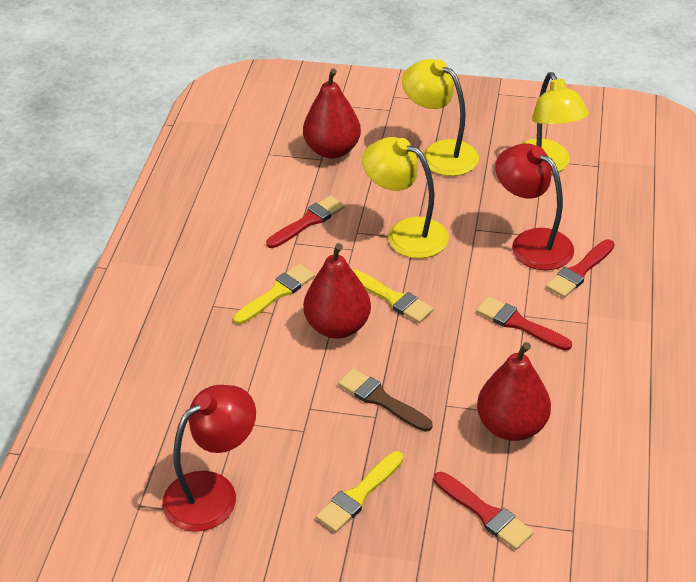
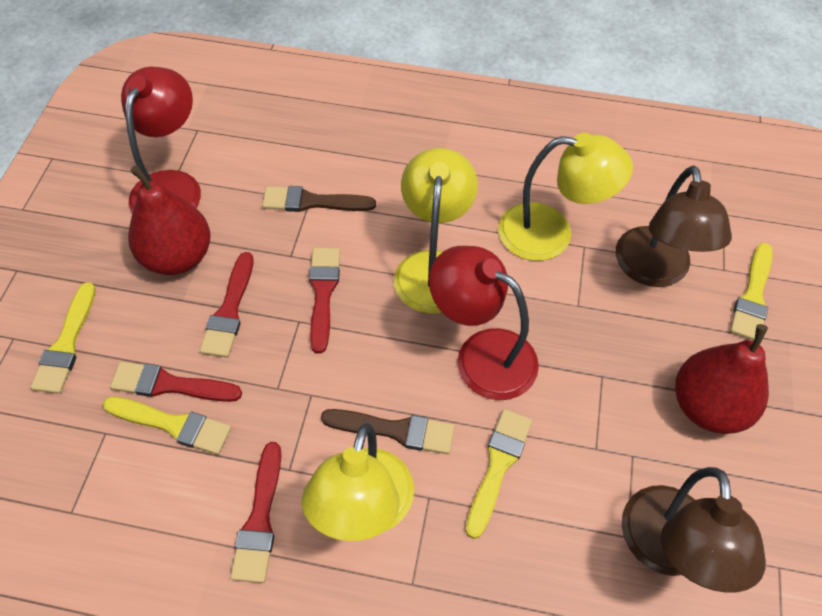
brown brush: [338,368,432,432] = 1 -> [262,186,376,212] [321,409,455,454] = 2
brown lamp: none = 0 -> [616,165,732,287] [622,467,766,593] = 2
red pear: [303,68,361,159] [303,243,371,339] [477,342,551,441] = 3 -> [128,165,211,275] [675,324,769,434] = 2
yellow brush: [233,264,315,325] [316,451,404,532] [353,269,433,323] = 3 -> [30,282,96,394] [103,396,231,455] [466,409,532,539] [730,243,773,340] = 4

